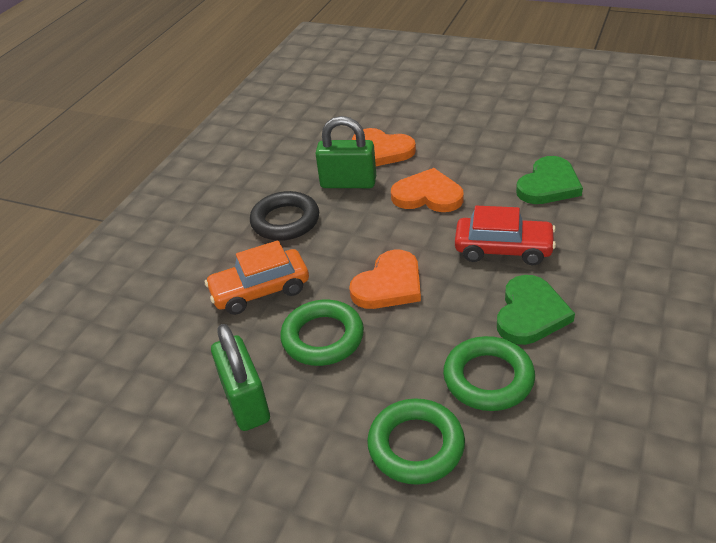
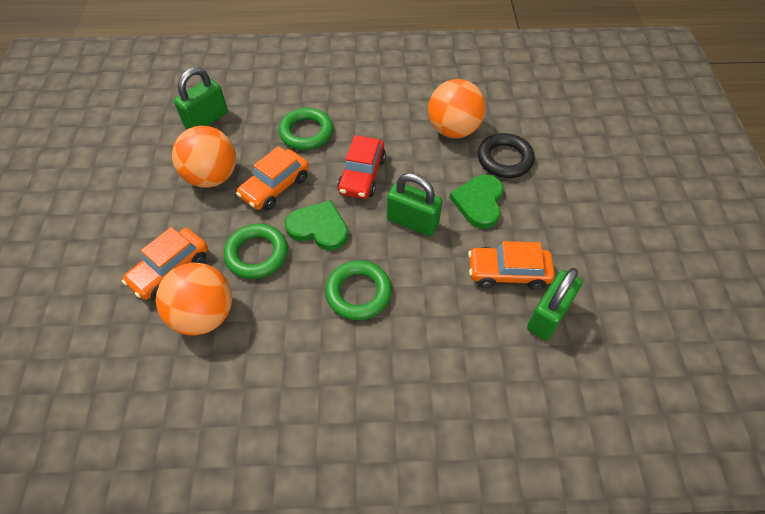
green padlock: [211,324,270,431] [315,116,376,188] = 2 -> [174,67,228,129] [387,173,442,236] [527,268,582,340] = 3
orange ball: none = 0 -> [156,263,232,335] [172,126,236,188] [428,79,486,138] = 3
orange car: [205,240,309,315] = 1 -> [122,227,208,300] [236,146,309,211] [468,241,555,290] = 3
orange heart: [349,249,421,309] [352,128,416,166] [391,168,464,212] = 3 -> none = 0

